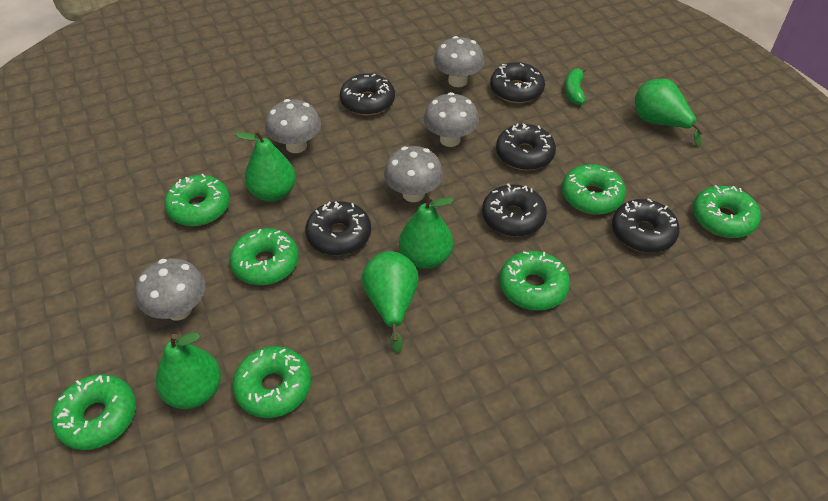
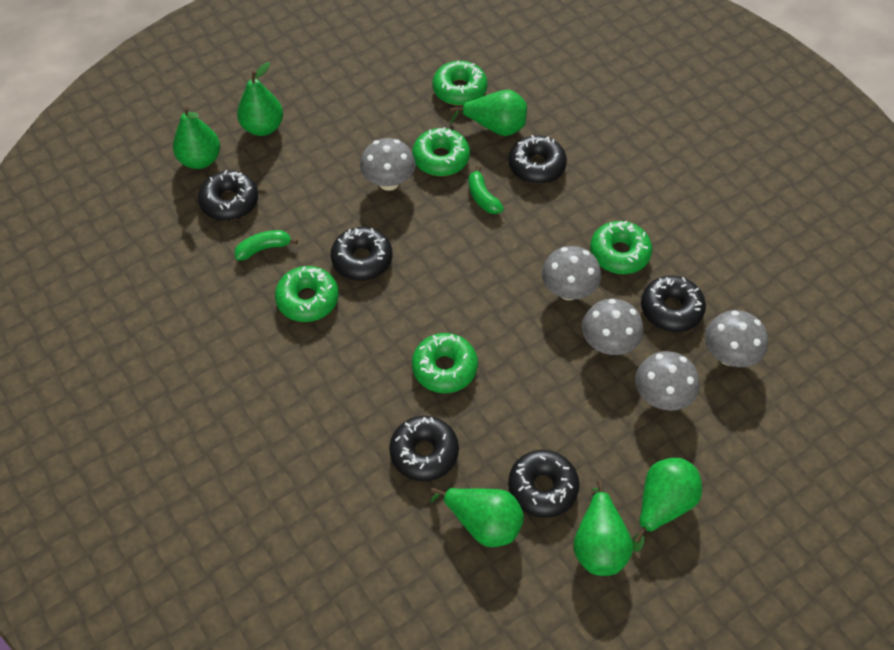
green banana: [565,67,587,105] = 1 -> [234,230,298,261] [469,166,504,214] = 2
green donut: [52,374,136,450] [164,174,230,226] [230,228,298,285] [232,346,311,418] [500,251,570,311] [562,164,626,215] [693,185,761,238] = 7 -> [275,266,339,322] [412,127,470,176] [412,333,478,393] [432,60,487,106] [590,221,652,274] = 5
green pear: [156,332,221,409] [235,130,296,202] [362,251,419,354] [399,195,454,269] [635,79,704,147] = 5 -> [173,106,220,169] [237,62,283,136] [430,488,524,547] [450,90,527,136] [573,480,633,576] [633,458,702,552] = 6

